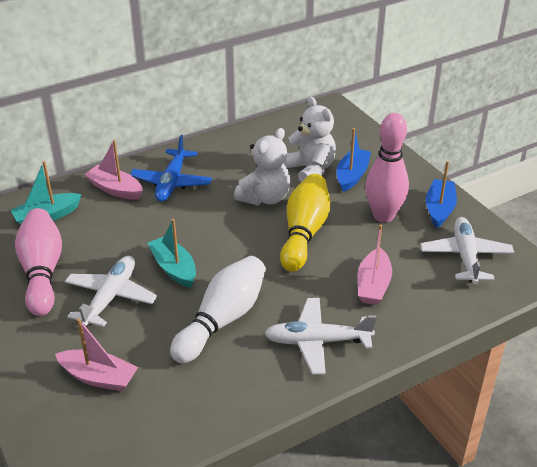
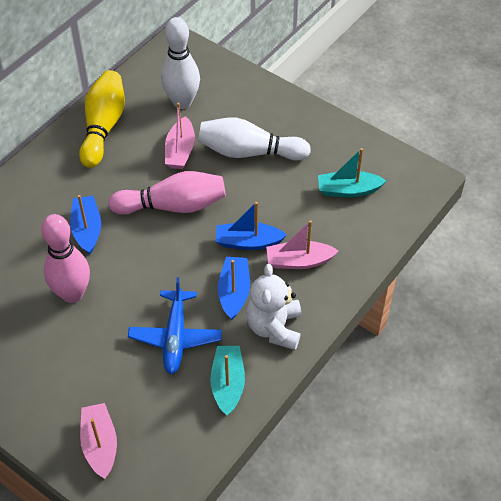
blue boat: [337,128,371,192] [426,161,457,228] = 2 -> [70,195,101,254] [216,202,287,250] [218,257,250,320] = 3
white bowling pin: [170,256,266,363] = 1 -> [161,17,200,109] [198,118,311,161] = 2
white plane: [64,256,157,327] [264,298,376,375] [420,217,514,284] = 3 -> none = 0
white teddy bear: [234,128,291,206] [285,97,336,182] = 2 -> [246,264,301,350] = 1

